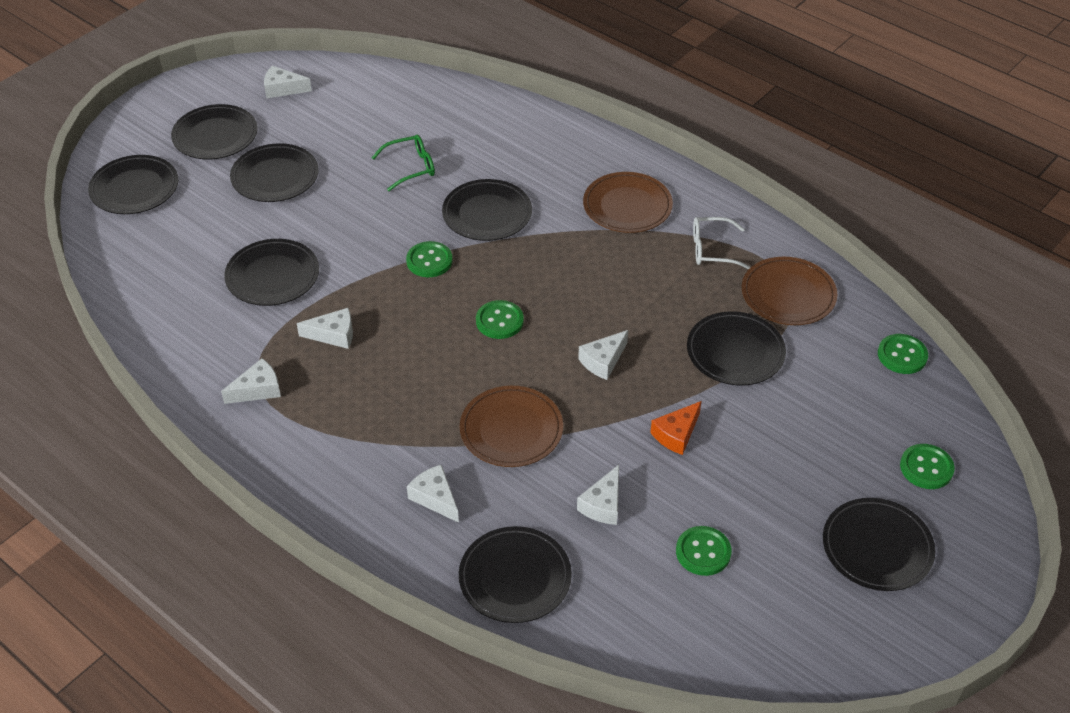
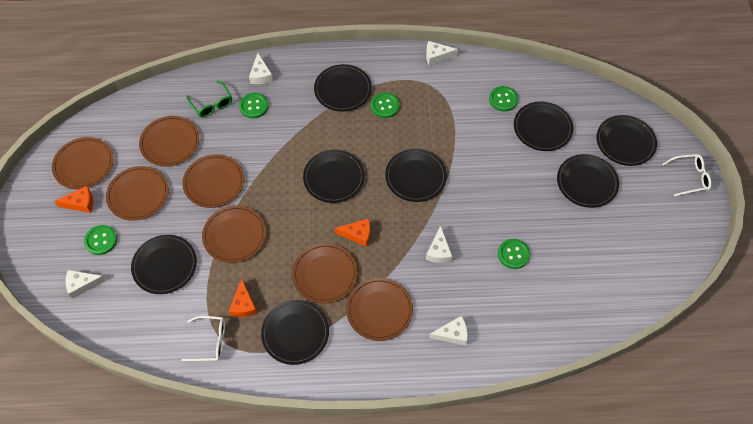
brown plate: [460,386,563,467] [583,172,673,233] [742,257,837,325] = 3 -> [52,137,114,189] [106,166,169,221] [139,116,200,167] [182,154,244,208] [202,205,266,263] [292,243,358,304] [346,278,413,341] = 7
orange cheese: [650,401,702,455] = 1 -> [54,186,93,213] [229,278,257,317] [335,219,370,247] = 3
white cheese: [221,358,281,404] [264,66,312,98] [297,308,353,349] [407,465,459,523] [577,465,619,525] [578,330,628,380] = 6 -> [66,270,106,299] [249,53,273,84] [426,41,458,65] [426,226,452,263] [429,316,468,345] = 5
white glasses: [693,217,750,269] = 1 -> [181,316,225,361] [663,154,712,196] = 2

